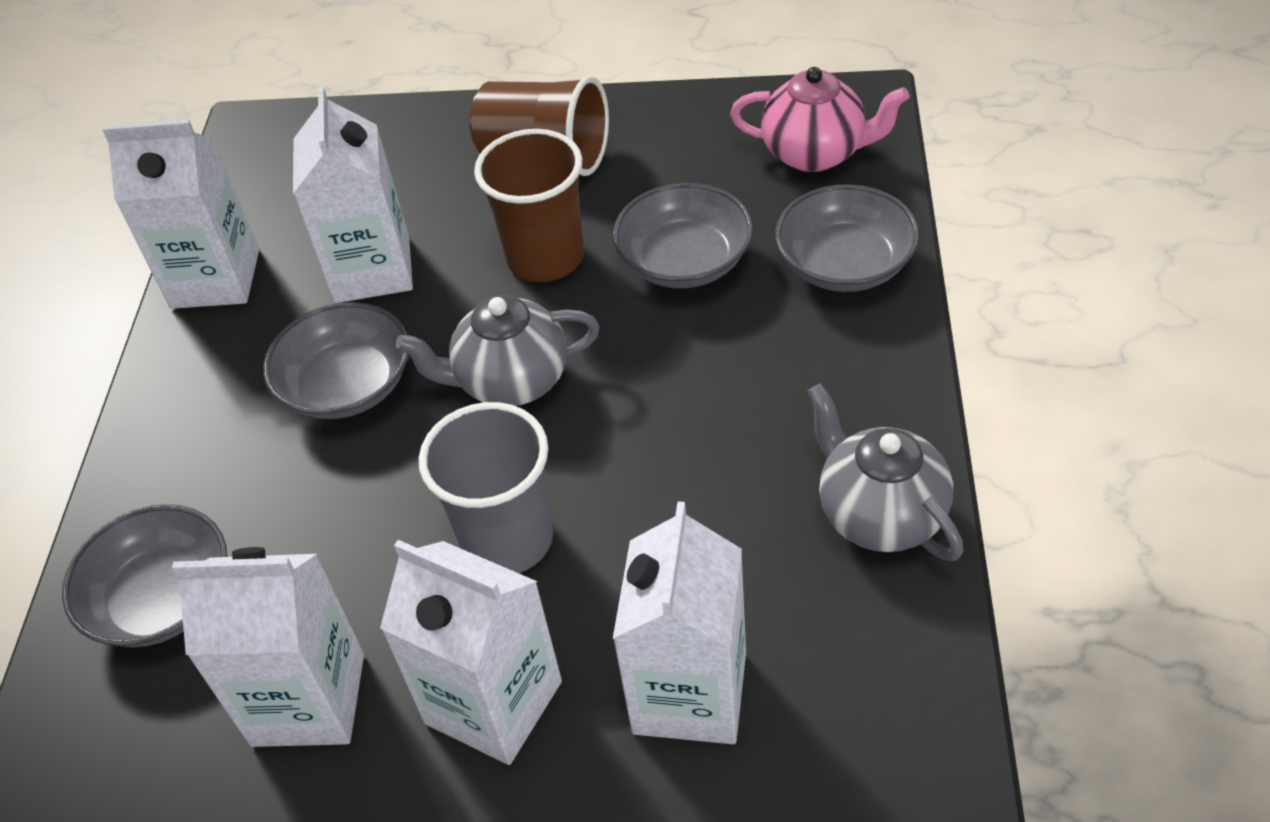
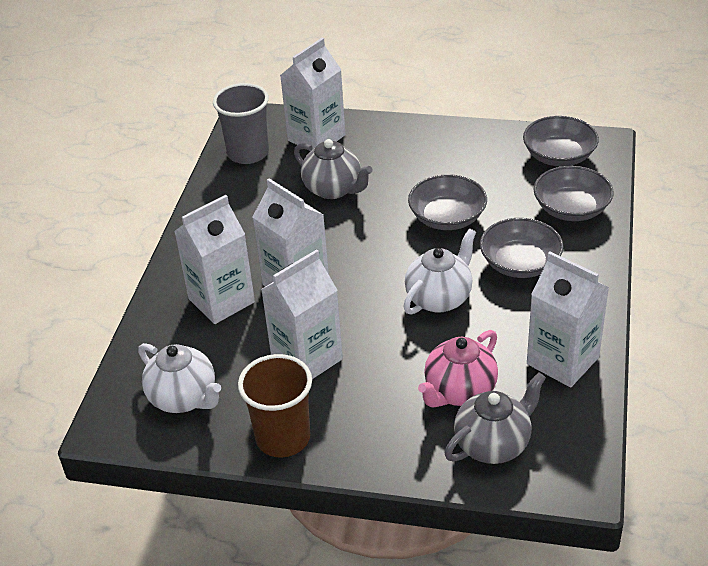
brown cup: [469,76,609,176] [474,129,584,282] = 2 -> [238,354,312,457] = 1
white teapot: none = 0 -> [138,343,221,413] [403,228,476,315] = 2

